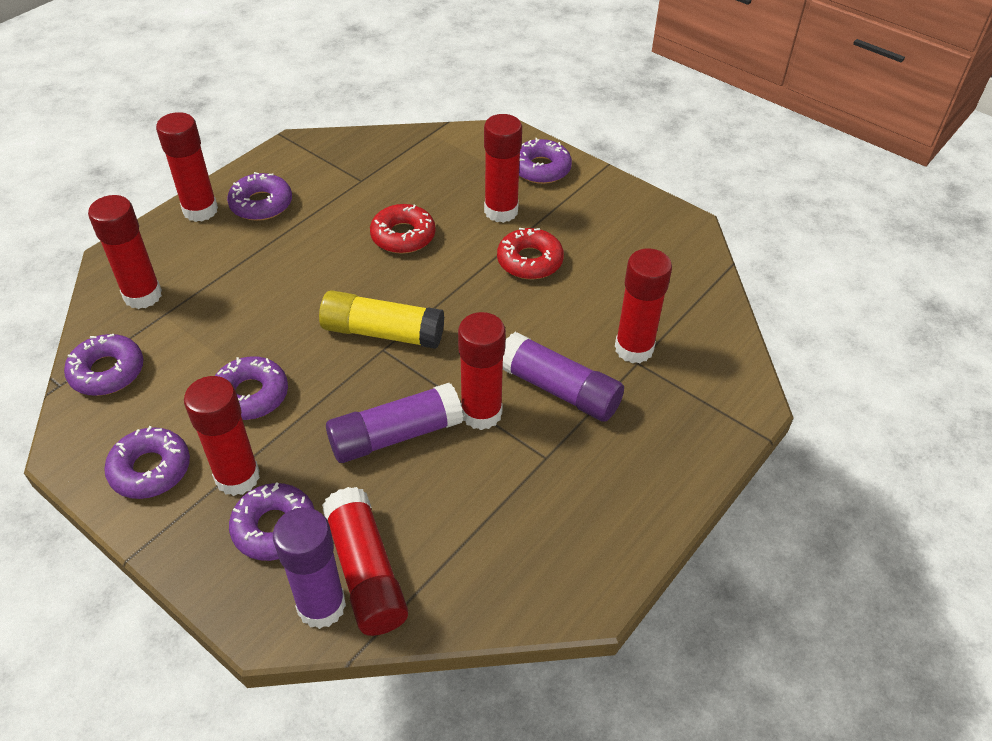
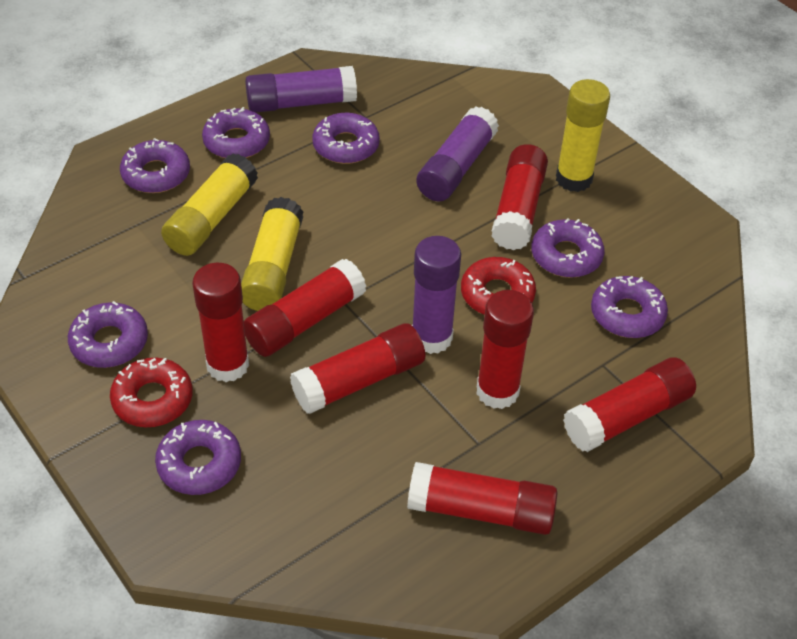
purple donut: [64,334,144,396] [104,426,190,499] [215,356,288,420] [227,172,292,221] [229,482,314,561] [519,138,572,184] = 6 -> [68,301,148,368] [120,138,190,193] [155,420,241,495] [202,107,270,158] [312,113,380,164] [531,218,605,278] [591,276,668,338] = 7
yellow glue stick: [319,290,444,349] = 1 -> [161,153,258,256] [241,197,304,311] [556,79,610,192] = 3

